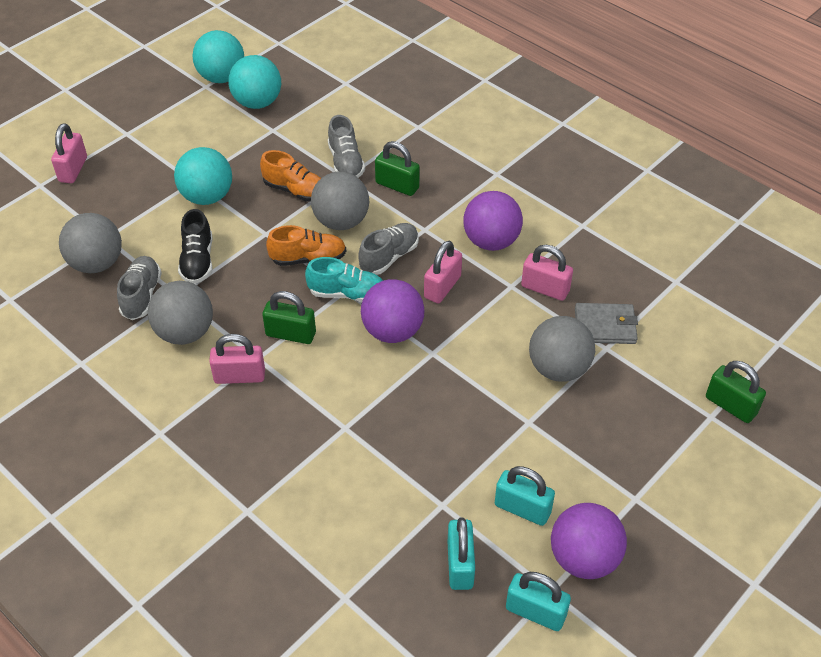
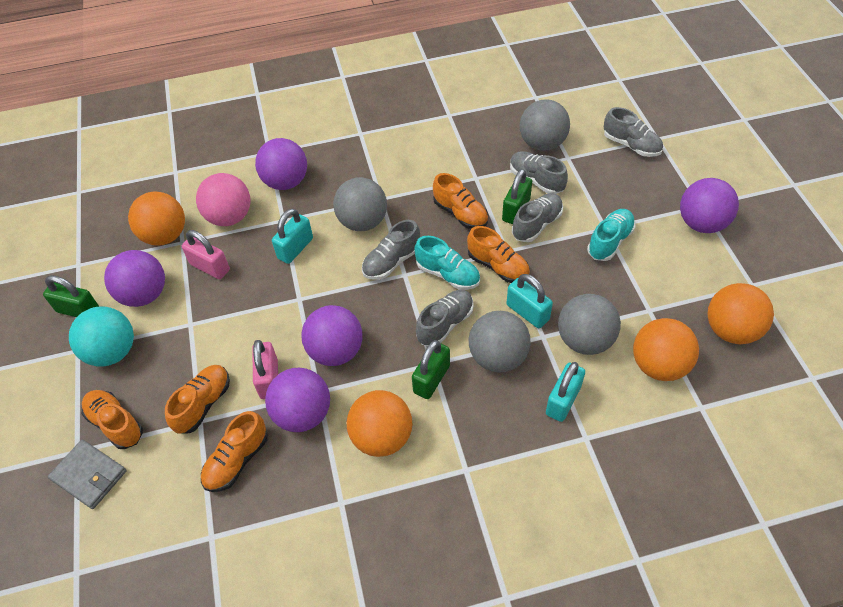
black shoe: [178,209,213,284] = 1 -> none = 0
grey shoe: [117,256,162,320] [328,115,365,178] [358,223,419,275] = 3 -> [362,220,420,280] [416,290,474,346] [510,151,568,194] [512,193,563,242] [604,107,663,157] = 5
orange ball: none = 0 -> [128,191,185,245] [346,390,412,457] [633,318,699,381] [708,283,774,344] = 4
orange shoe: [260,150,321,202] [266,225,346,266] = 2 -> [82,390,143,449] [165,365,230,434] [201,411,268,492] [433,173,488,229] [467,226,530,283] = 5
pink ball: none = 0 -> [196,173,251,226] = 1
pink padlock: [51,123,87,183] [209,334,265,384] [424,241,462,303] [521,245,573,301] = 4 -> [182,230,230,279] [252,340,278,399] = 2
purple ball: [361,279,425,343] [463,191,523,251] [551,503,627,579] = 3 -> [104,250,165,307] [255,138,307,190] [265,368,330,432] [301,305,363,366] [680,178,739,233] = 5
turquoise ball: [174,147,232,205] [192,30,244,83] [228,55,281,109] = 3 -> [69,306,134,367] = 1
turquoise shoe: [305,257,383,302] = 1 -> [414,236,480,290] [587,209,636,261] = 2

